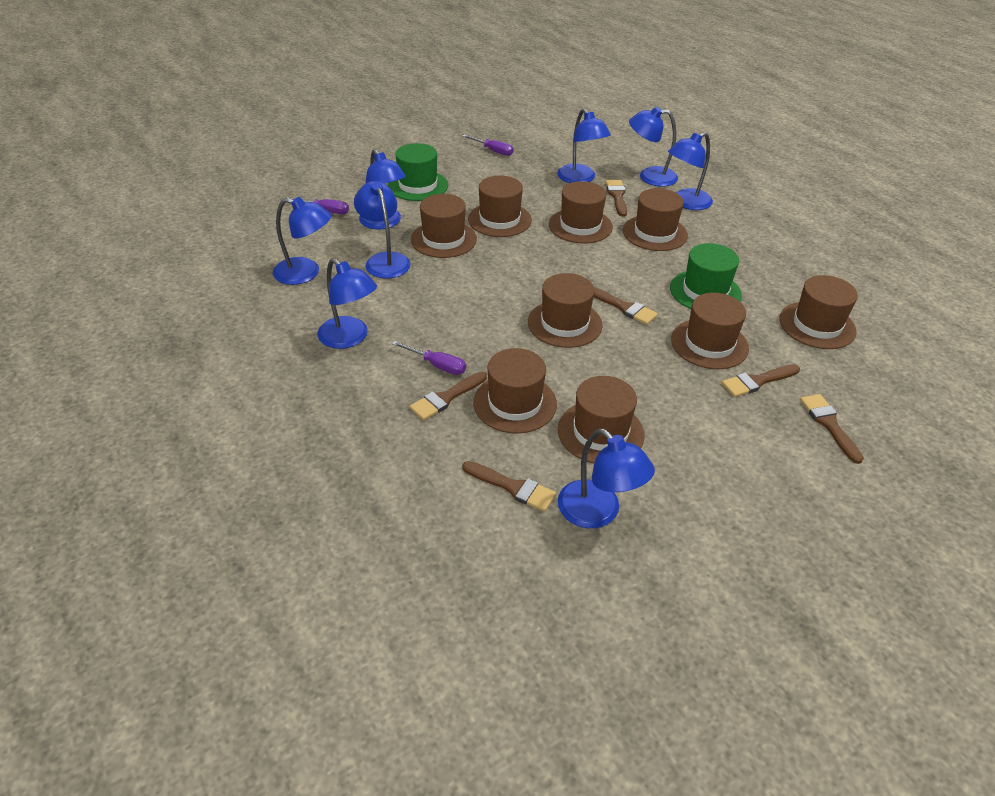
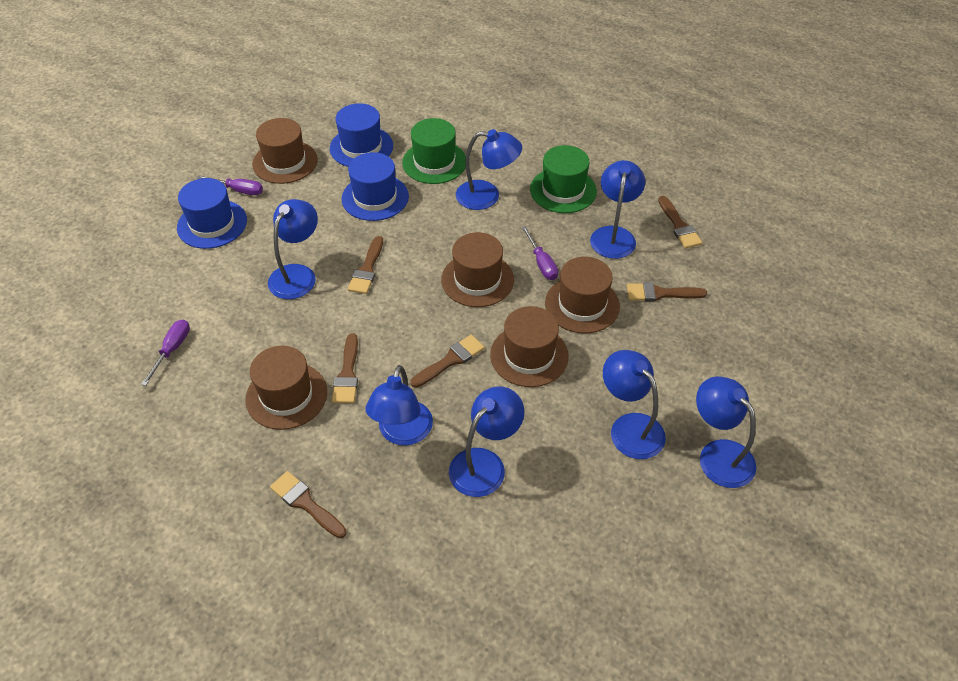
blue hat: none = 0 -> [177,178,247,249] [330,103,393,167] [341,152,409,221] = 3
blue lamp: [273,197,331,285] [317,258,377,349] [354,181,411,278] [359,149,406,230] [557,109,611,183] [558,428,655,528] [629,107,678,187] [668,132,713,210] = 8 -> [268,199,318,299] [365,365,433,446] [449,386,524,497] [456,129,522,210] [590,160,645,259] [603,350,666,459] [696,376,756,488] = 7
brown hat: [411,194,477,258] [468,175,532,237] [473,348,557,434] [528,273,603,348] [549,181,613,244] [558,376,645,463] [623,188,688,251] [671,293,749,369] [779,275,858,349] = 9 -> [245,346,327,430] [252,118,318,184] [441,232,514,307] [490,306,569,387] [545,257,620,333] = 5

